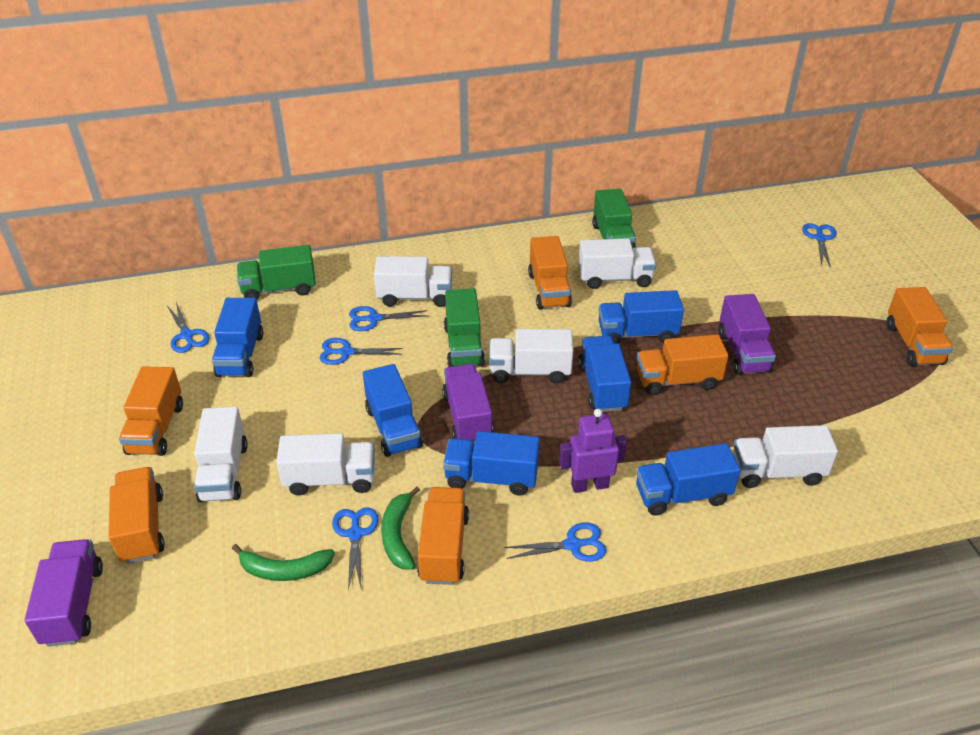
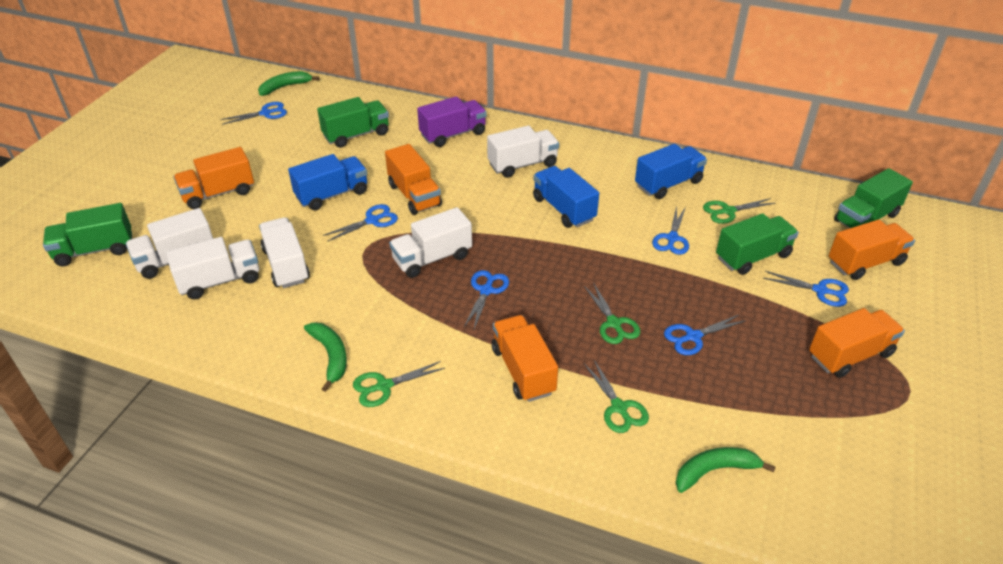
blue truck: [212,298,263,377] [363,364,423,457] [443,431,540,496] [578,336,631,412] [598,290,684,344] [636,443,740,516] = 6 -> [288,154,367,210] [533,166,599,228] [635,144,707,199] = 3
green banana: [232,544,335,581] [381,487,420,570] = 2 -> [258,71,319,96] [304,322,347,392] [676,447,776,493] = 3
green scissors: none = 0 -> [353,361,445,407] [584,282,640,344] [584,360,649,433] [703,198,775,224] = 4
green truck: [237,245,316,300] [444,289,485,367] [592,189,636,248] = 3 -> [43,203,132,267] [317,97,389,148] [716,213,799,275] [834,168,913,228] = 4
orange truck: [109,467,165,564] [119,367,183,456] [417,487,469,585] [528,236,572,310] [637,334,729,395] [887,287,953,366] = 6 -> [173,147,254,209] [385,144,442,215] [492,315,558,402] [809,308,905,378] [829,219,915,280] = 5
purple robot: [559,409,627,493] = 1 -> none = 0
purple truck: [24,539,103,647] [442,364,493,443] [718,294,776,375] = 3 -> [417,96,487,147] = 1
white truck: [194,407,248,502] [276,433,375,496] [374,256,452,307] [489,329,573,384] [578,239,656,289] [733,425,838,488] = 6 -> [125,208,213,279] [166,237,259,300] [259,217,310,288] [389,207,472,278] [487,126,559,178] = 5

